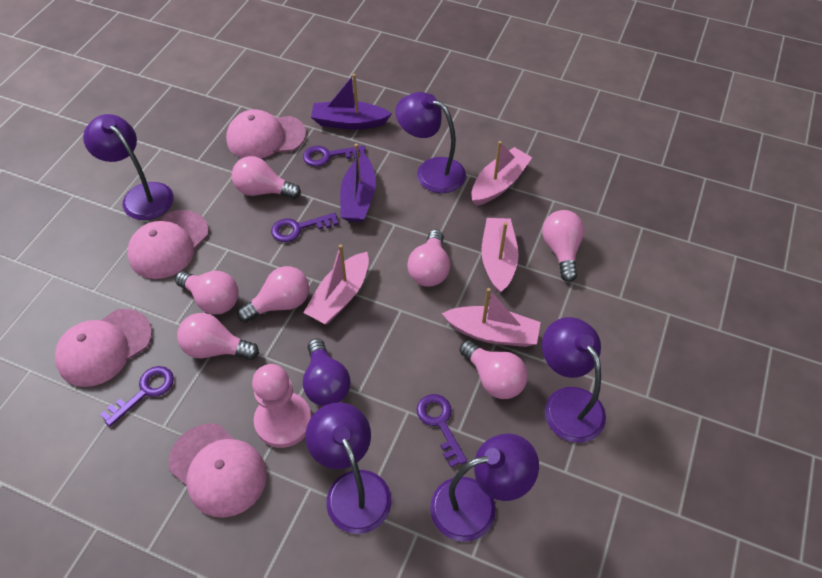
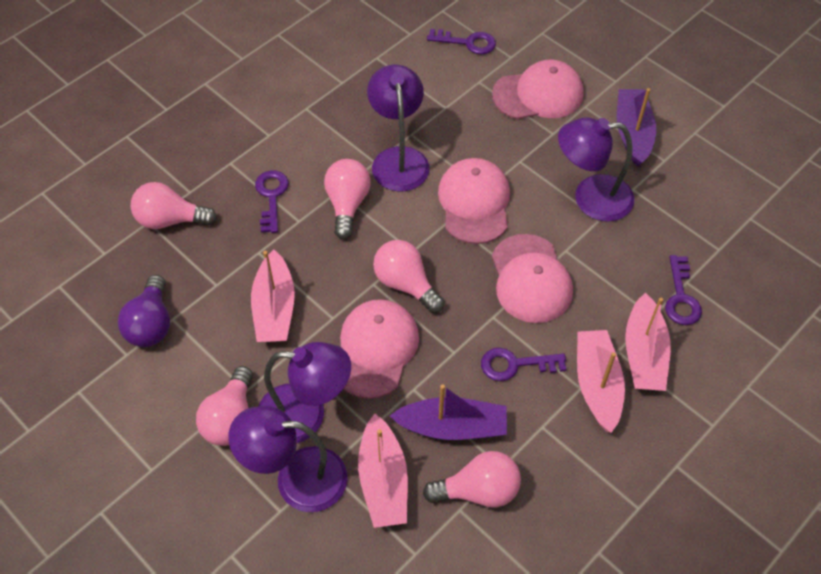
pink light bulb: [175,271,239,315] [177,313,259,360] [232,156,301,199] [237,266,309,322] [407,230,450,287] [460,340,528,399] [542,210,585,282] = 7 -> [131,182,217,229] [196,366,253,446] [324,159,371,239] [373,240,444,313] [423,451,521,507] = 5
pink pawn: [252,364,312,448] = 1 -> none = 0
purple lamp: [83,114,174,220] [305,402,392,534] [396,92,466,193] [430,433,539,542] [542,317,606,443] = 5 -> [228,406,348,512] [258,342,351,443] [367,65,430,191] [558,117,634,222] = 4

